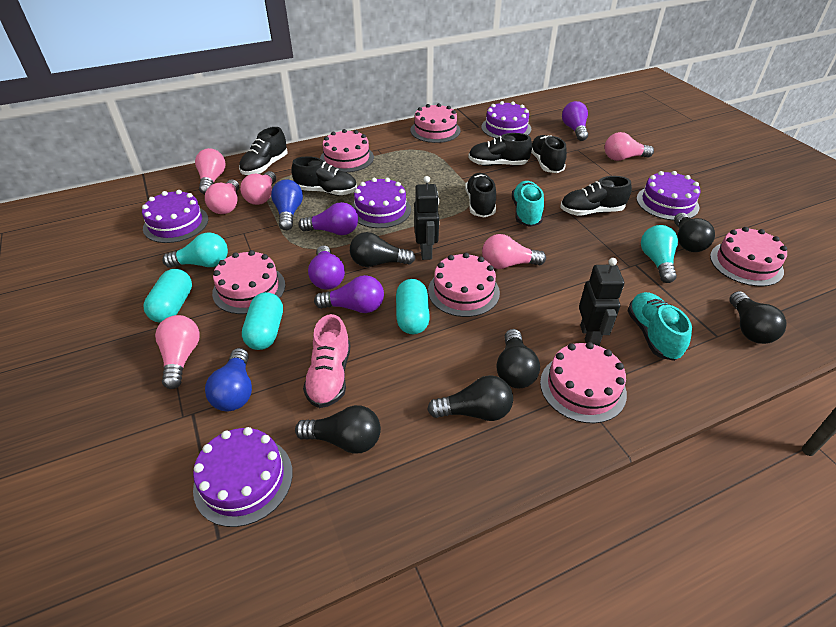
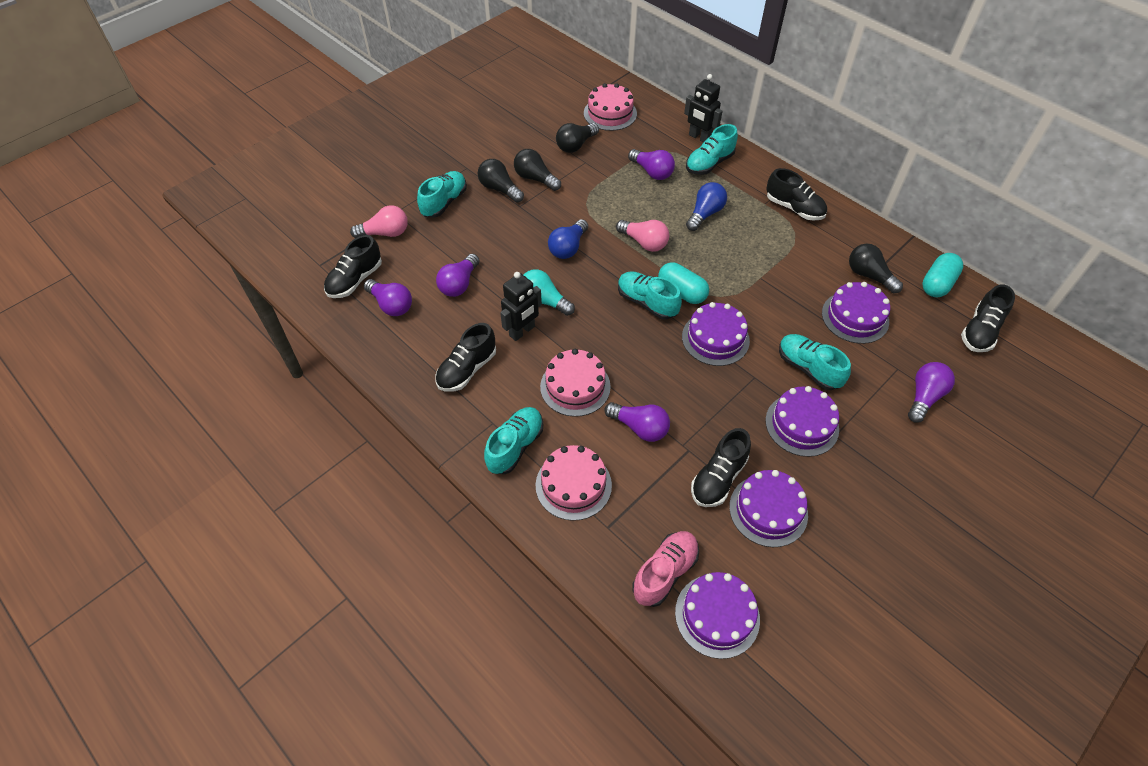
black light bulb: [295,405,381,454] [350,232,416,267] [427,375,513,421] [496,329,540,388] [674,213,715,252] [729,291,787,344] = 6 -> [478,159,524,203] [514,149,561,191] [556,123,599,153] [849,244,903,293] = 4
black shoe: [239,127,288,175] [291,156,357,196] [465,173,496,218] [468,133,532,166] [531,135,567,173] [560,176,632,216] = 6 -> [324,235,382,298] [435,323,496,392] [691,428,751,507] [767,168,827,221] [961,284,1015,352] = 5
pink cake: [212,250,285,314] [320,129,374,173] [411,103,461,143] [428,253,500,317] [540,342,627,423] [710,227,787,287] = 6 -> [536,445,612,521] [540,349,611,417] [584,83,637,131] = 3
pink light bulb: [155,315,200,389] [195,148,226,194] [205,179,239,214] [240,171,276,205] [482,234,546,269] [605,132,654,161] = 6 -> [350,205,408,238] [616,220,669,252] = 2
purple light bulb: [298,202,358,235] [308,246,345,290] [314,275,384,313] [562,101,588,141] = 4 -> [364,279,412,316] [436,254,480,297] [604,402,670,442] [628,149,675,180] [908,362,955,423] = 5
turquoise capsule: [143,269,192,323] [242,292,283,350] [396,279,430,334] = 3 -> [658,262,709,304] [922,253,963,297] = 2
turquoise light bulb: [162,232,228,268] [641,225,678,283] = 2 -> [523,269,575,316] = 1
turquoise shoe: [512,181,544,227] [627,292,692,361] = 2 -> [417,171,467,218] [484,407,543,474] [618,271,682,319] [686,124,738,175] [779,334,851,390] = 5

